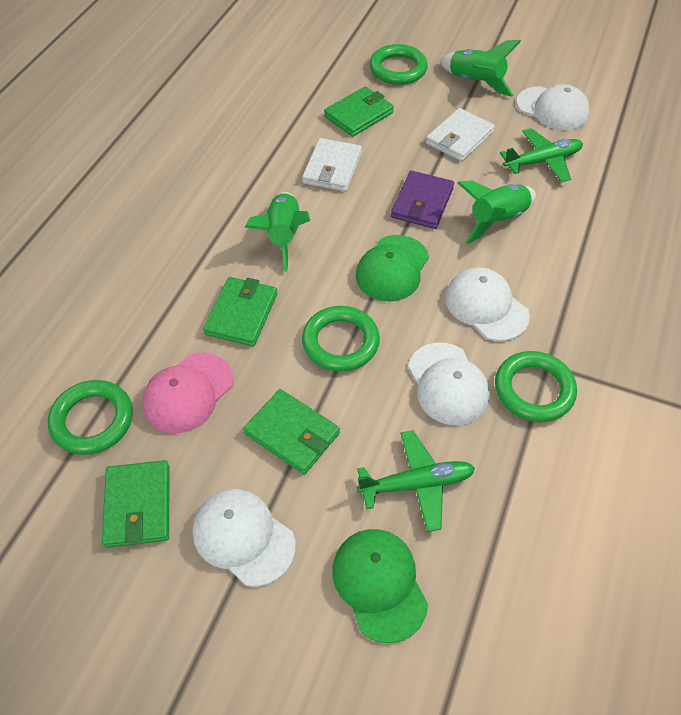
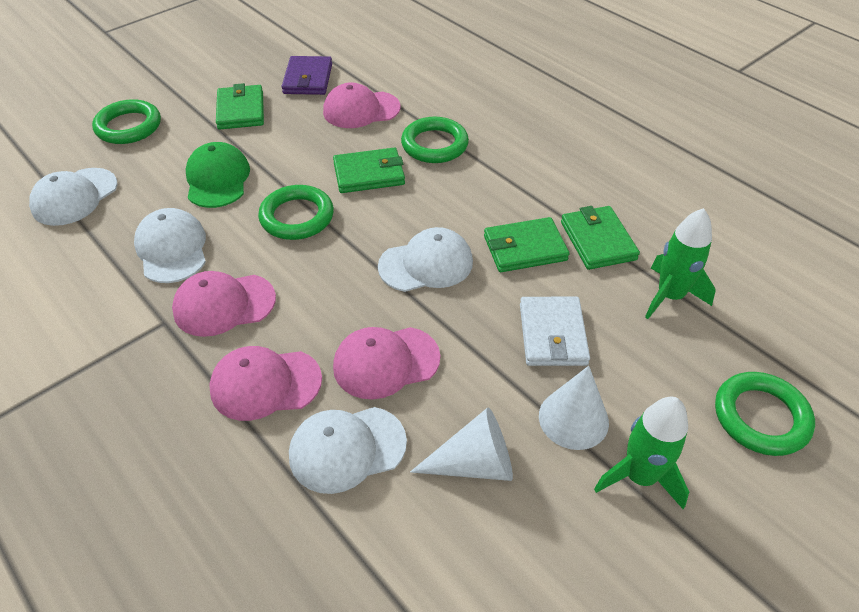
green cap: [332,529,428,643] [356,235,429,301] = 2 -> [186,142,250,208] = 1
green plane: [357,430,475,532] [500,128,583,182] = 2 -> none = 0
green rocket: [245,192,310,272] [440,40,521,97] [457,180,536,244] = 3 -> [594,397,689,509] [645,208,716,319] = 2
pink cap: [142,353,233,433] = 1 -> [172,271,276,337] [209,346,322,421] [323,82,401,128] [333,327,440,399] = 4
white cone: none = 0 -> [410,407,513,481] [539,366,609,450] = 2
white wallet: [302,138,362,192] [426,108,495,161] = 2 -> [520,297,590,366] = 1

